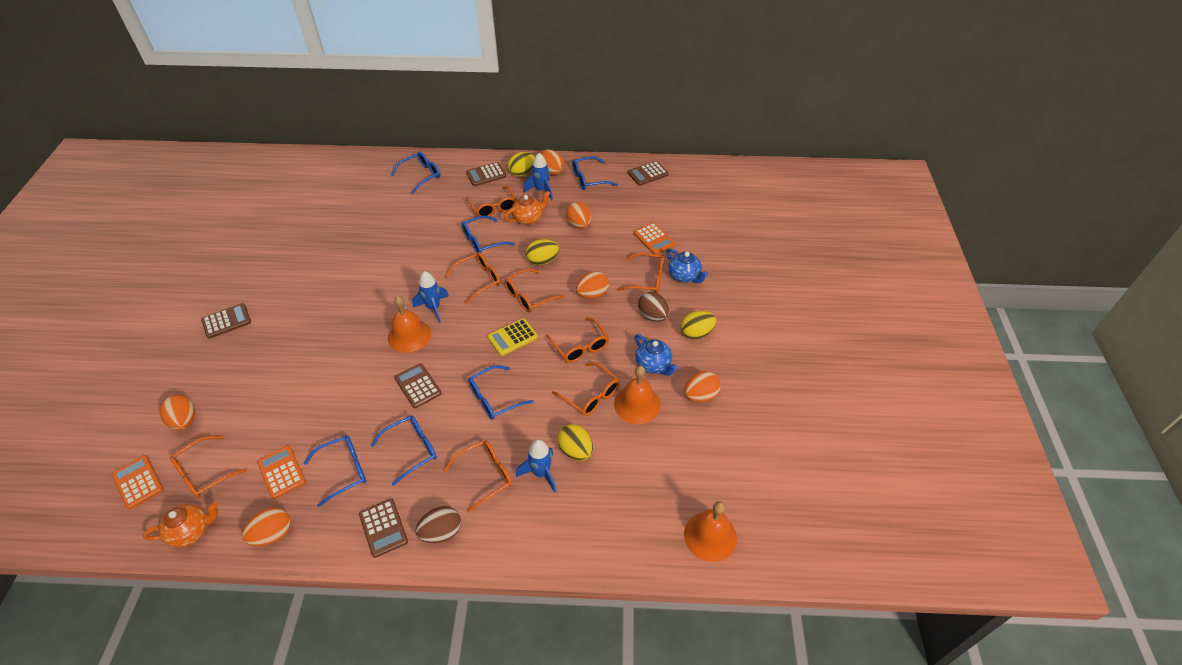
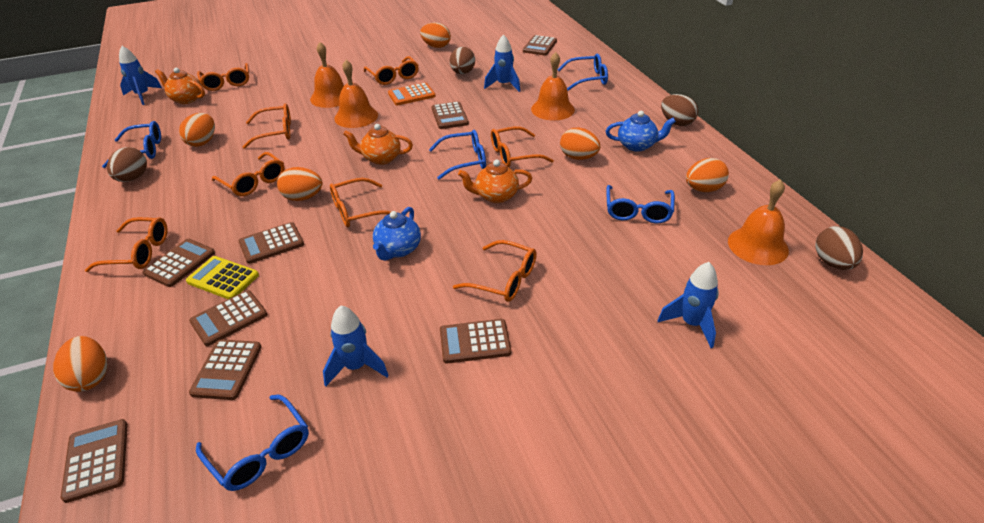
blue glasses: [304,435,366,507] [371,415,437,486] [391,152,441,194] [461,215,515,253] [468,365,534,420] [572,156,618,190] = 6 -> [102,121,161,168] [196,395,309,491] [429,130,486,180] [557,54,608,91] [606,185,675,223] = 5
blue rocket: [412,271,449,323] [516,439,556,493] [523,153,553,200] = 3 -> [119,46,162,105] [323,305,388,386] [484,34,520,92] [658,262,719,348] = 4
brown calculator: [201,303,251,339] [359,499,408,558] [394,363,442,408] [466,162,506,186] [628,161,669,186] = 5 -> [61,419,128,503] [143,239,215,287] [189,290,267,346] [189,339,261,400] [238,222,304,264] [432,101,469,129] [440,319,511,364] [523,35,557,55] = 8
brown egg: [415,506,461,543] [638,292,669,322] = 2 -> [107,147,147,182] [450,47,475,74] [661,94,698,126] [815,226,863,270] = 4
orange bell: [388,296,431,353] [614,366,660,424] [684,501,737,562] = 3 -> [310,42,344,108] [334,60,378,128] [531,52,575,120] [728,179,789,265] = 4
orange calculator: [112,455,163,510] [257,446,306,499] [634,223,676,255] = 3 -> [388,83,435,105] = 1
orange teapot: [143,502,218,548] [504,191,550,225] = 2 -> [155,68,205,104] [343,124,413,165] [458,160,533,203] = 3
yellow egg: [508,152,535,177] [526,239,559,265] [557,424,593,461] [681,311,716,340] = 4 -> none = 0

